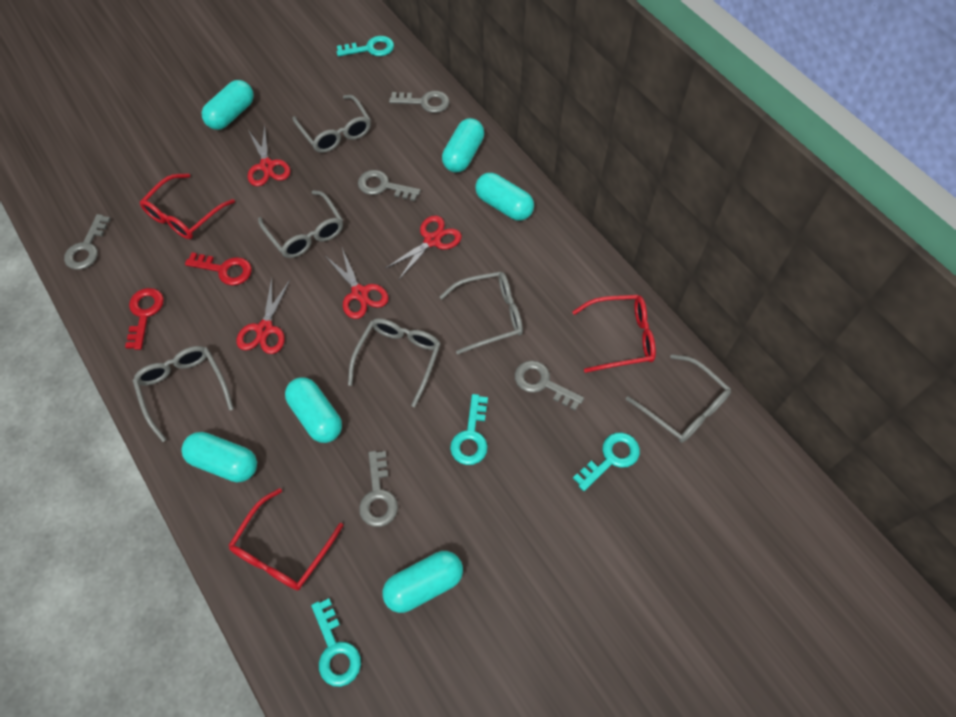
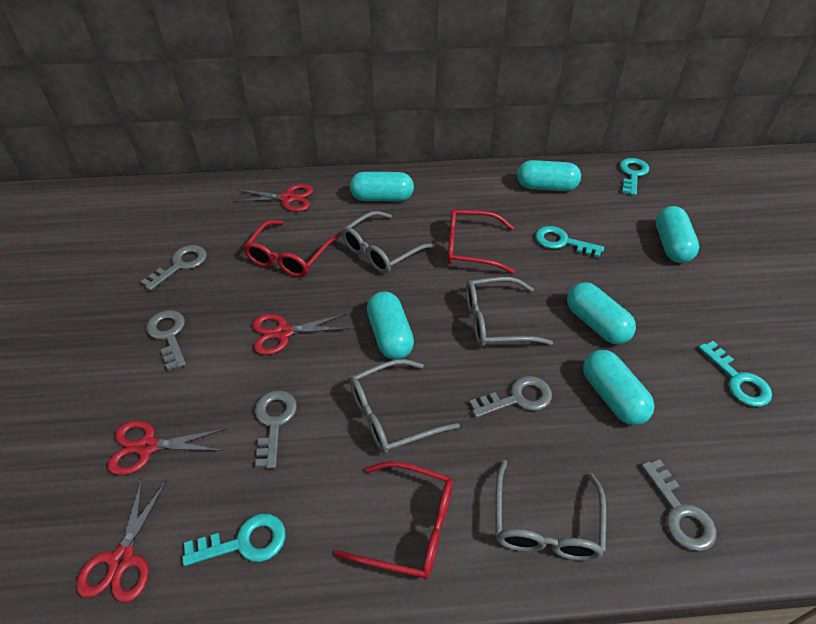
grey glasses: [133,346,234,442] [258,190,343,258] [293,95,371,153] [348,318,441,407] [440,271,523,355] [626,354,731,443] = 6 -> [342,211,435,274] [350,359,460,454] [466,277,553,347] [495,460,606,561] = 4
red key: [125,288,164,350] [185,252,252,286] = 2 -> none = 0

